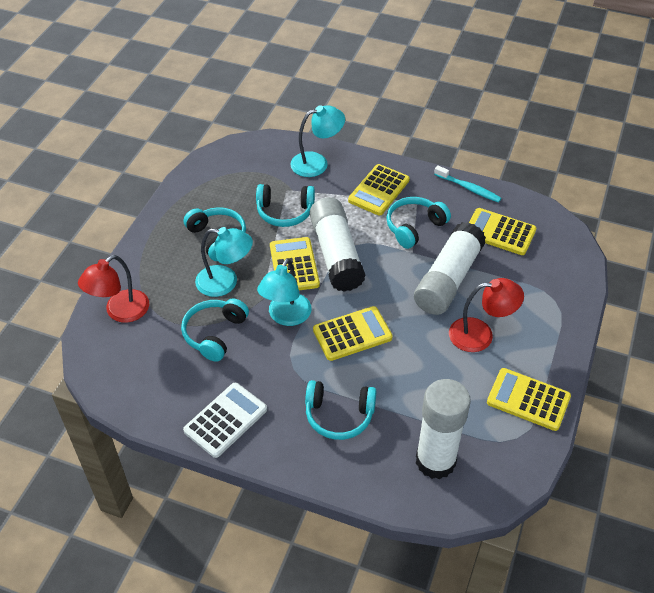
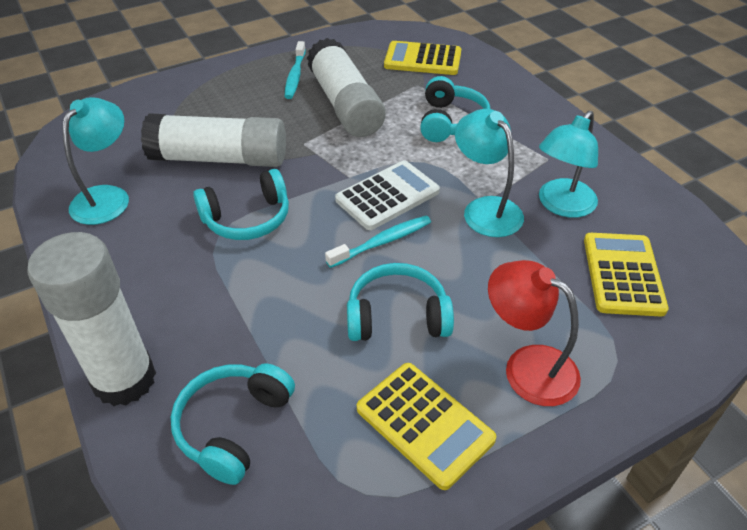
red lamp: [78,255,149,323] [449,278,524,352] = 2 -> [488,260,581,406] = 1
turquoise headphones: [181,299,249,362] [184,207,246,261] [256,184,315,227] [305,380,377,440] [386,197,451,249] = 5 -> [171,363,295,485] [193,169,289,240] [347,263,454,341] [420,76,491,142] = 4
turquoise toothbrush: [434,165,501,203] = 1 -> [284,41,306,99] [325,216,431,268] = 2
yellow calculator: [270,237,320,290] [313,306,393,361] [348,164,410,215] [469,208,536,255] [487,368,571,431] = 5 -> [357,363,496,490] [384,41,461,75] [584,233,669,317] = 3

